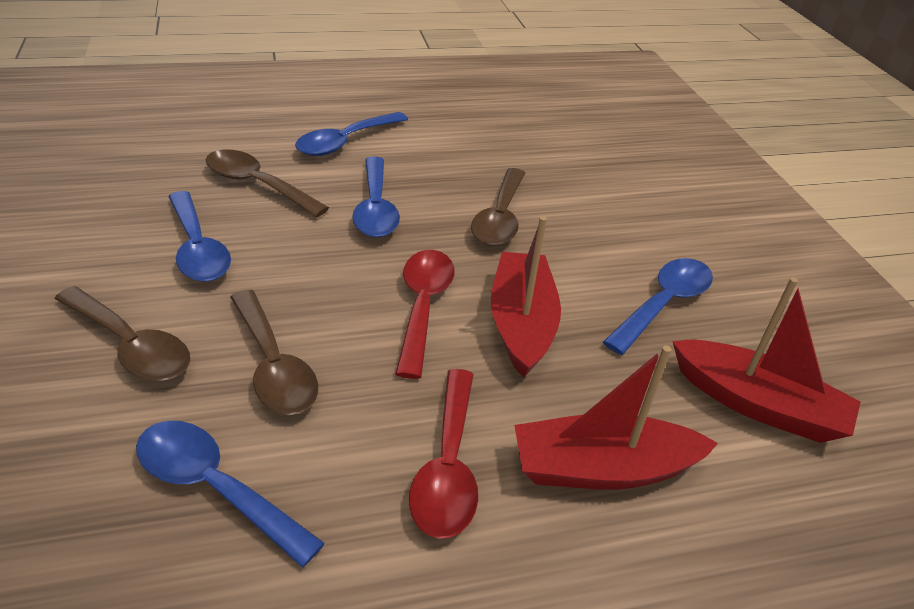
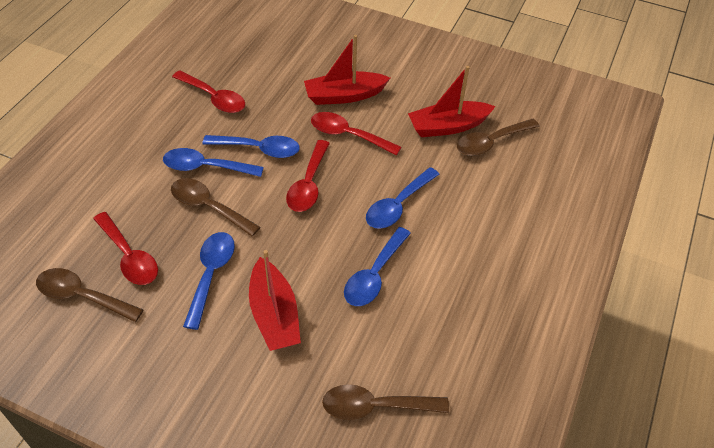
red spoon: [395,250,455,379] [409,369,478,539] = 2 -> [93,212,158,285] [172,70,245,113] [286,140,330,212] [311,112,401,156] = 4

